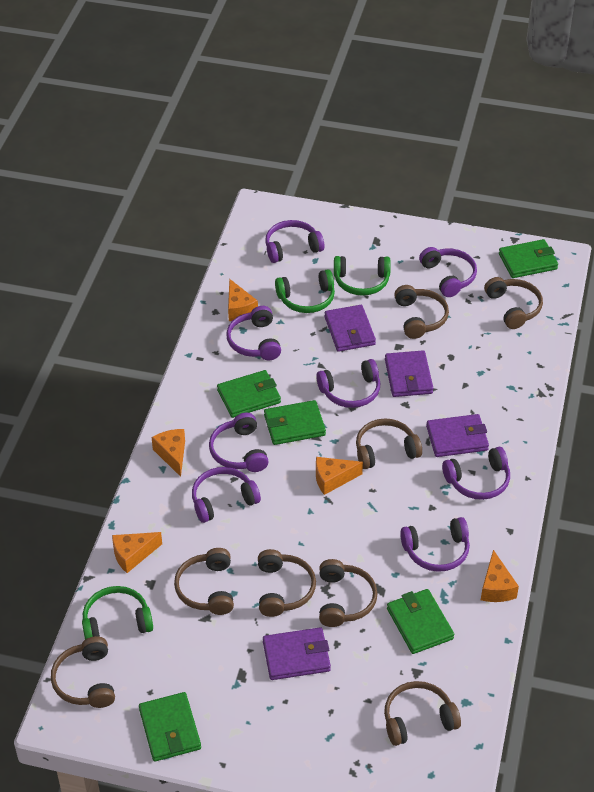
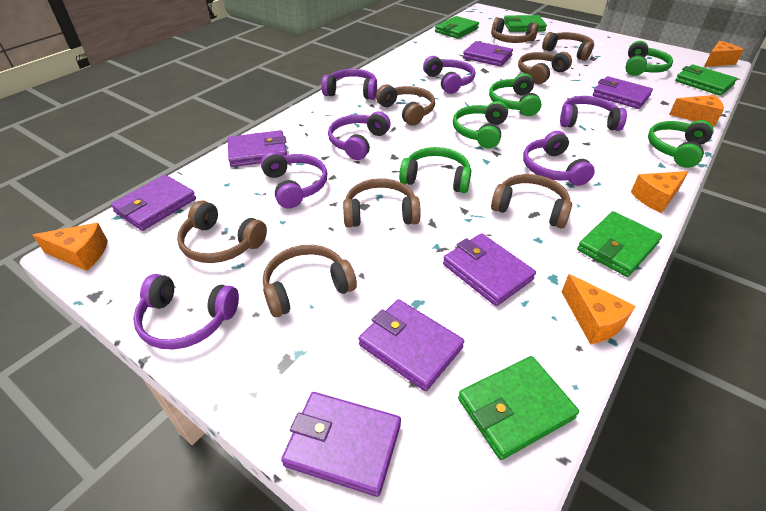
green headphones: [82,586,153,640] [275,269,335,313] [334,256,391,296] = 3 -> [399,147,471,193] [453,101,508,148] [489,73,541,116] [626,41,673,76] [648,120,714,168] = 5
purple headphones: [192,467,261,523] [209,413,269,472] [227,306,281,360] [265,220,324,263] [316,359,380,408] [400,517,470,572] [419,247,477,297] [442,447,510,500] = 8 -> [133,274,239,350] [260,151,327,209] [321,69,377,100] [328,111,391,160] [423,56,475,94] [523,131,595,186] [560,96,627,131] = 7
purple wallet: [263,627,331,680] [324,305,376,352] [385,350,433,397] [426,414,489,457] = 4 -> [111,175,196,231] [228,130,287,167] [281,392,401,497] [359,299,464,391] [443,233,536,306] [463,41,513,67] [593,76,653,109] = 7

